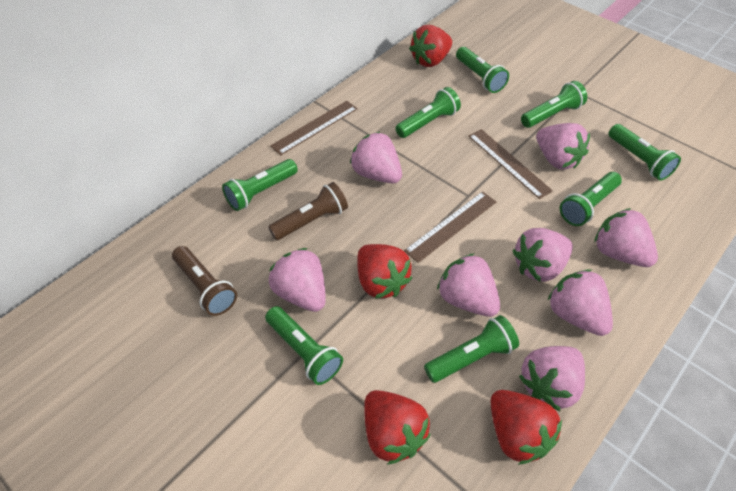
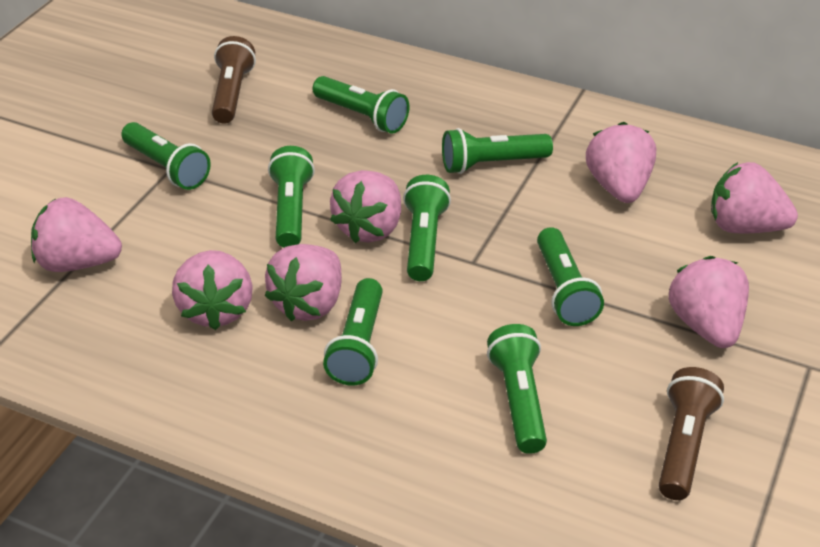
brown ruler: [270,101,358,155] [404,191,496,263] [468,129,553,199] = 3 -> none = 0
pink strawberry: [269,248,326,312] [350,132,402,183] [437,253,500,317] [512,228,573,282] [519,346,585,411] [536,123,590,169] [547,269,613,336] [594,208,658,267] = 8 -> [31,197,122,272] [172,250,253,330] [265,244,342,321] [330,170,401,243] [586,122,656,203] [669,256,749,348] [711,162,798,233] = 7
red strawberry: [357,244,412,299] [364,390,431,465] [409,25,452,67] [490,390,562,465] = 4 -> none = 0

